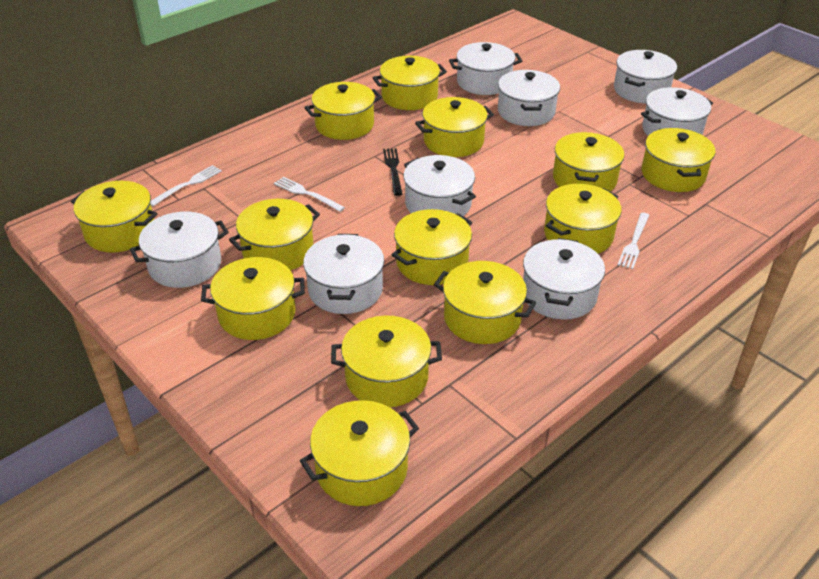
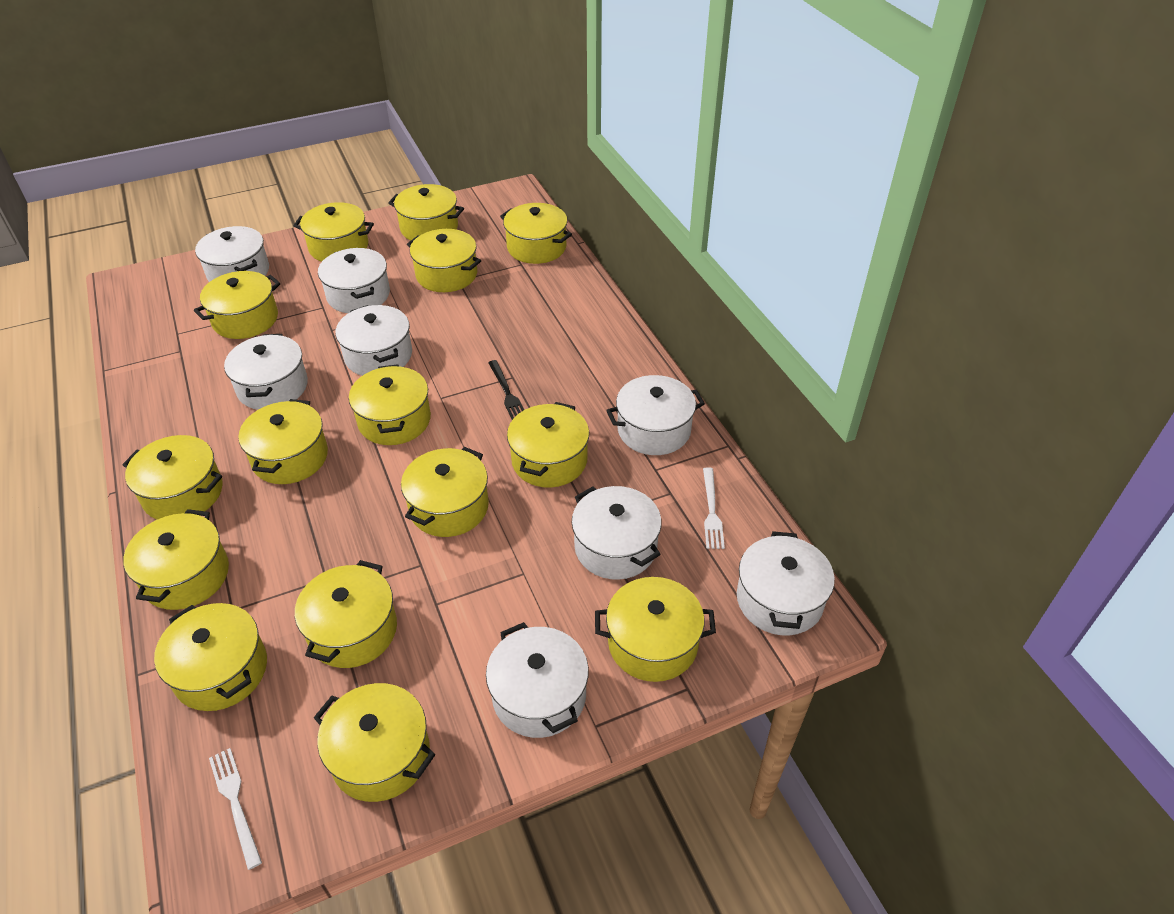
white fork: [150,165,222,206] [274,177,345,212] [618,213,649,269] = 3 -> [209,748,262,870] [703,467,725,549] = 2
yellow pot: [71,181,157,253] [201,257,305,340] [229,199,320,270] [300,400,419,506] [305,82,382,140] [331,316,442,407] [373,56,447,110] [392,209,473,285] [415,97,494,157] [434,261,536,344] [544,184,622,254] [553,132,624,192] [642,128,715,192] = 13 -> [122,435,223,519] [123,509,229,610] [154,603,267,711] [194,271,280,339] [238,399,328,484] [294,202,374,262] [295,560,397,668] [314,683,435,802] [349,364,431,445] [388,184,464,240] [401,447,489,537] [407,229,481,292] [500,203,572,264] [507,402,589,488] [595,577,716,682] = 15

